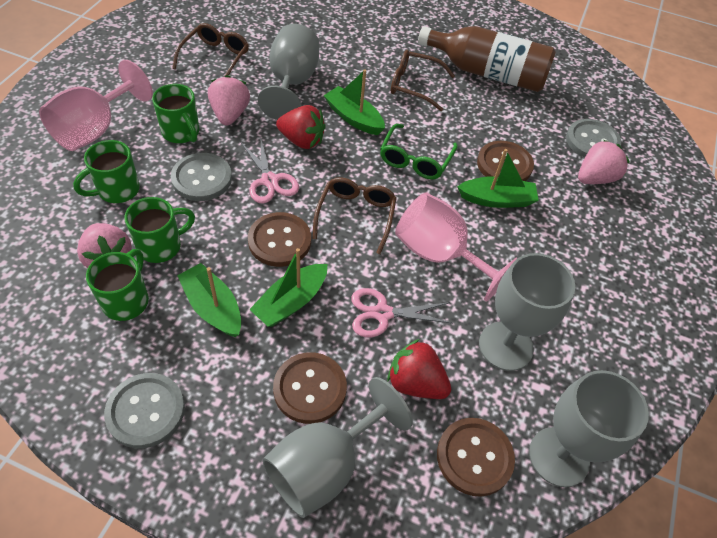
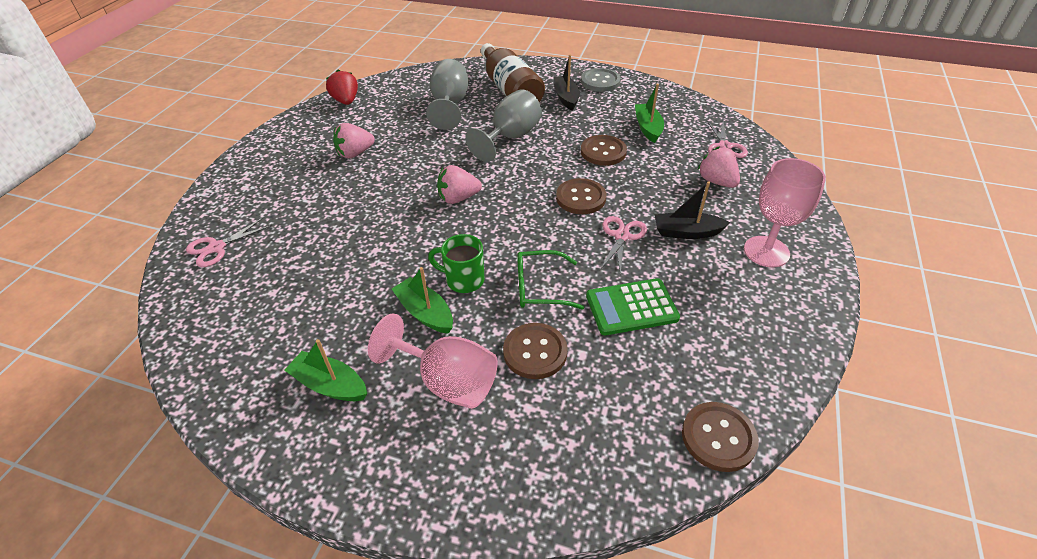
black boat: none = 0 -> [553,55,580,111] [655,181,731,239] = 2
brown glasses: [172,23,249,77] [313,177,397,254] [391,50,455,111] = 3 -> none = 0
green boat: [177,263,241,337] [249,248,327,327] [324,69,385,135] [457,149,539,208] = 4 -> [284,339,367,401] [392,267,453,334] [635,84,664,143] = 3
green calculator: none = 0 -> [586,278,680,335] = 1
green mug: [73,140,140,203] [86,249,149,321] [125,197,195,263] [152,84,199,143] = 4 -> [428,234,484,293] = 1
grey button: [104,373,185,448] [171,153,232,201] [566,119,622,158] = 3 -> [581,68,621,92] = 1
grey goblet: [258,24,320,120] [263,377,413,518] [479,253,575,371] [529,370,649,487] = 4 -> [426,59,468,130] [465,89,542,162] = 2
pink scissors: [241,136,299,203] [351,288,452,337] = 2 -> [186,217,272,267] [600,216,647,276] [707,121,748,158] = 3
red strawberry: [276,105,326,149] [387,339,451,399] = 2 -> [326,70,358,105] = 1

